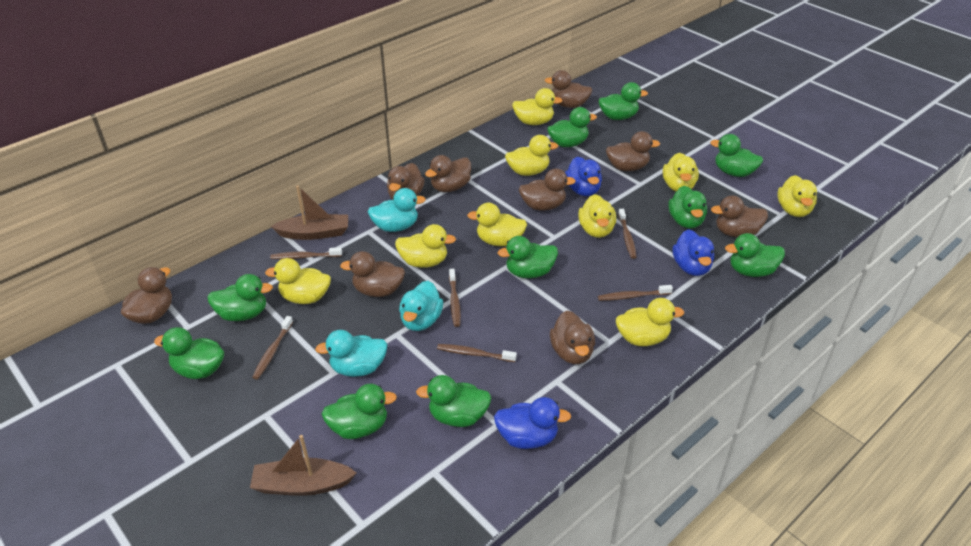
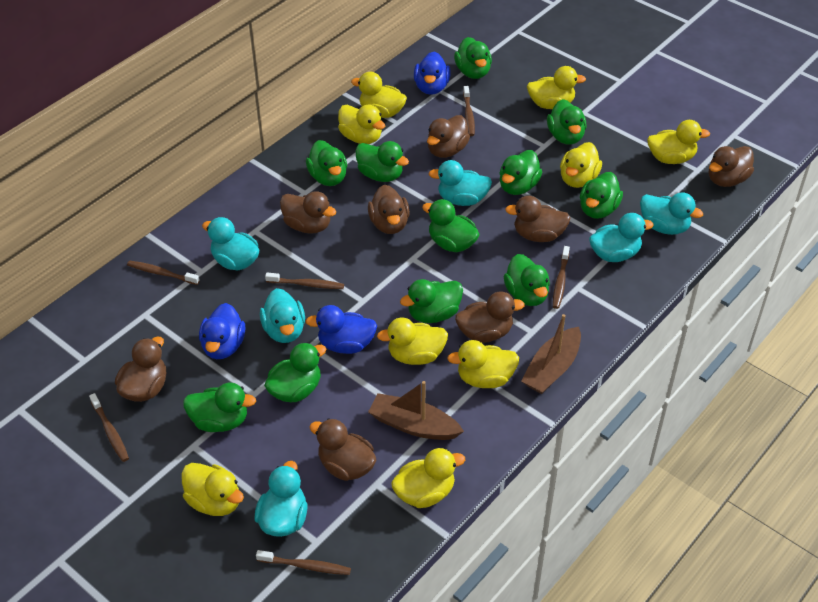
brown duck: [121,267,172,324] [340,251,405,297] [387,163,425,199] [425,155,471,192] [519,168,576,210] [545,70,592,108] [550,311,595,364] [606,131,660,171] [711,195,768,237] = 9 -> [115,337,166,402] [280,191,336,234] [310,418,376,481] [368,185,410,234] [427,115,470,158] [455,292,525,343] [505,196,570,242] [709,146,754,187] = 8
green duck: [154,327,224,379] [207,274,273,321] [322,384,397,439] [416,375,491,427] [498,236,558,278] [547,107,597,147] [598,82,648,120] [668,186,707,228] [710,134,763,177] [725,233,785,277] = 10 -> [183,382,256,432] [264,342,326,402] [306,140,347,186] [355,141,409,182] [400,279,463,323] [422,199,480,252] [454,37,492,79] [499,150,542,195] [503,254,550,306] [547,99,586,145] [580,172,623,219] = 11
turquoise duck: [315,330,387,377] [368,188,426,232] [399,281,443,331] = 3 -> [202,217,259,271] [254,461,307,537] [260,288,305,343] [428,160,492,206] [589,213,654,262] [640,193,703,235] = 6

